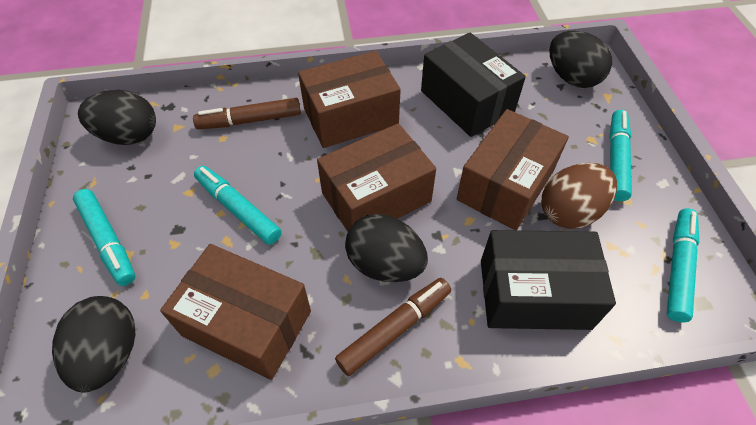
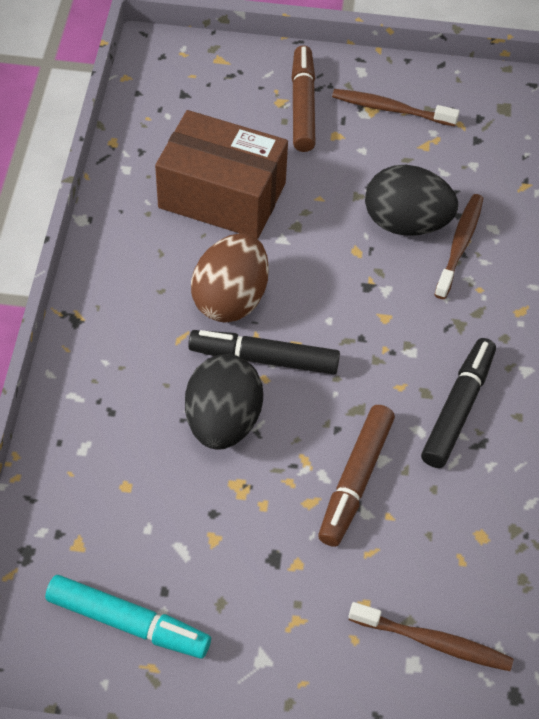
black box: [421,33,526,137] [481,230,616,330] = 2 -> none = 0
black egg: [52,296,136,392] [78,90,156,145] [345,214,428,282] [549,31,612,88] = 4 -> [185,354,263,450] [365,165,458,236] = 2
black marker: none = 0 -> [188,330,340,374] [421,338,496,468] = 2
brown box: [160,244,311,380] [298,51,401,148] [317,123,436,232] [457,109,569,230] = 4 -> [155,110,288,239] = 1
brown toothbrush: none = 0 -> [332,89,459,126] [349,602,514,671] [434,194,483,299] = 3
turquoise marker: [73,189,135,286] [194,166,282,245] [609,110,632,201] [667,208,699,323] = 4 -> [45,575,211,659] = 1

